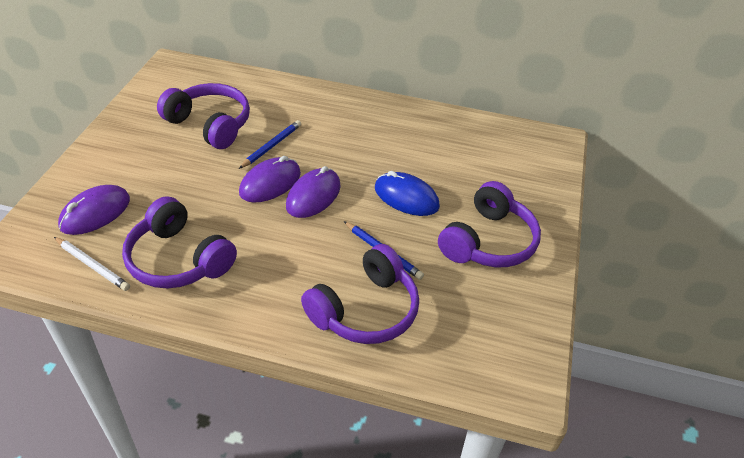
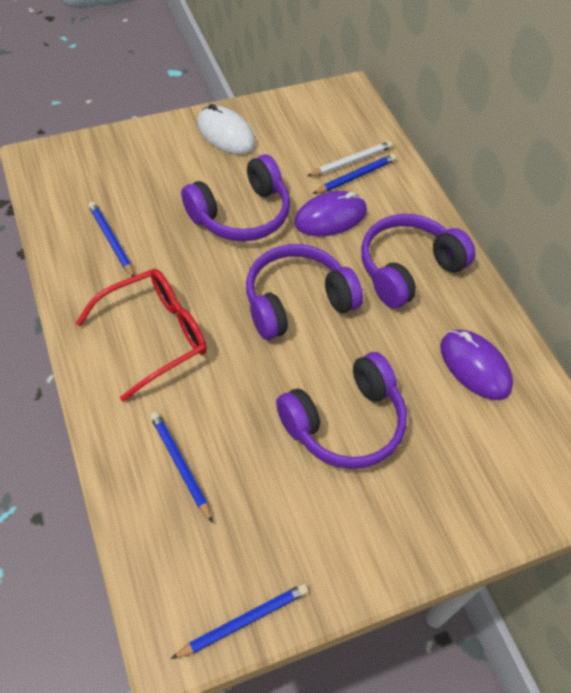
blue mouse: [375,171,440,216] = 1 -> none = 0
blue pencil: [239,120,301,169] [344,221,424,280] = 2 -> [88,201,135,277] [150,412,213,523] [171,583,308,659] [313,154,396,194] = 4
purple mouse: [58,185,130,235] [239,156,301,202] [286,166,341,218] = 3 -> [294,191,367,236] [440,330,513,400] = 2
red glasses: none = 0 -> [76,269,207,402] = 1
white mouse: none = 0 -> [197,104,255,154] = 1

